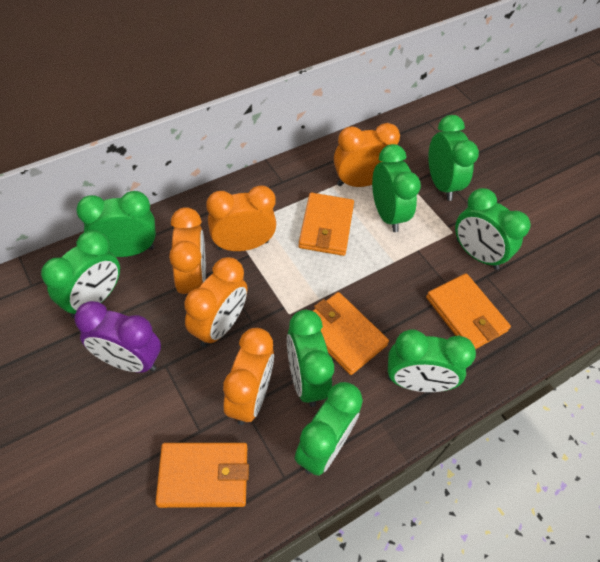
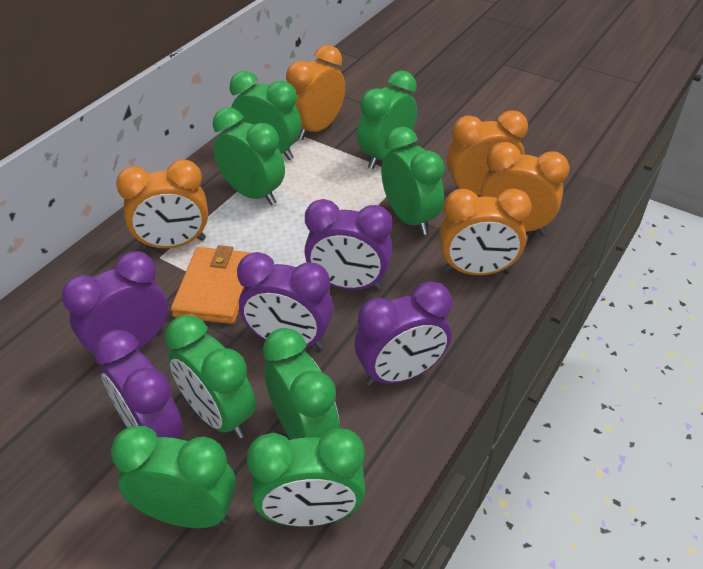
orange wallet: [155,443,249,508] [298,193,354,256] [313,292,389,375] [426,274,511,349] = 4 -> [171,245,252,324] = 1
purple clock: [74,301,161,373] = 1 -> [61,251,168,361] [94,330,183,438] [237,252,333,349] [304,199,392,290] [354,282,452,386] = 5

